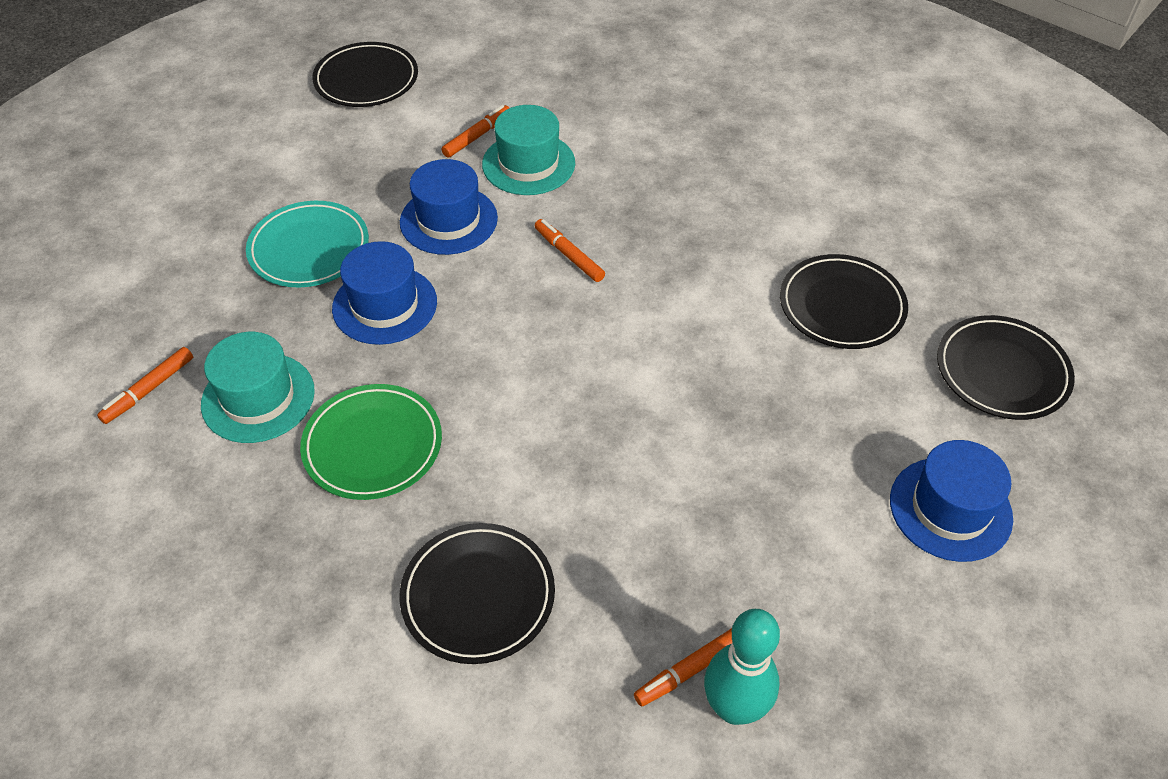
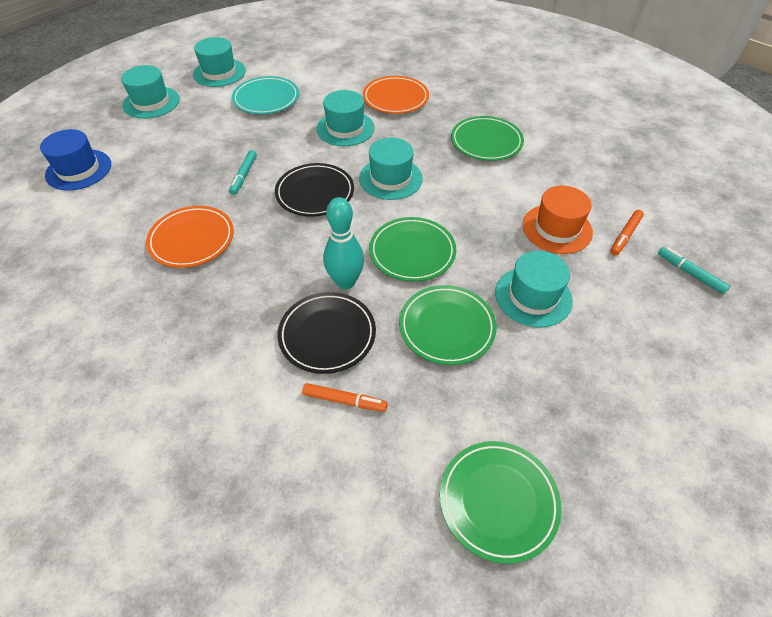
black plate: [312,42,418,107] [400,523,555,664] [780,254,908,349] [937,315,1075,420] = 4 -> [275,163,354,217] [278,292,376,374] = 2
blue hat: [332,241,437,345] [400,159,498,255] [890,440,1013,562] = 3 -> [40,129,111,191] = 1
green plate: [300,384,442,500] = 1 -> [369,217,456,282] [399,285,497,365] [440,441,562,564] [451,116,524,161] = 4
orange hat: none = 0 -> [523,186,593,254] = 1
orange marker: [97,347,193,424] [441,105,509,158] [535,219,605,282] [634,628,733,706] = 4 -> [302,383,388,412] [610,210,644,256] = 2
orange plate: none = 0 -> [146,206,234,268] [363,76,429,114] = 2
turquoise hat: [201,332,315,443] [482,105,575,195] = 2 -> [121,65,180,119] [193,37,246,87] [316,90,375,146] [359,138,423,200] [495,251,573,328] = 5
turquoise marker: none = 0 -> [229,150,257,195] [658,247,730,294] = 2

